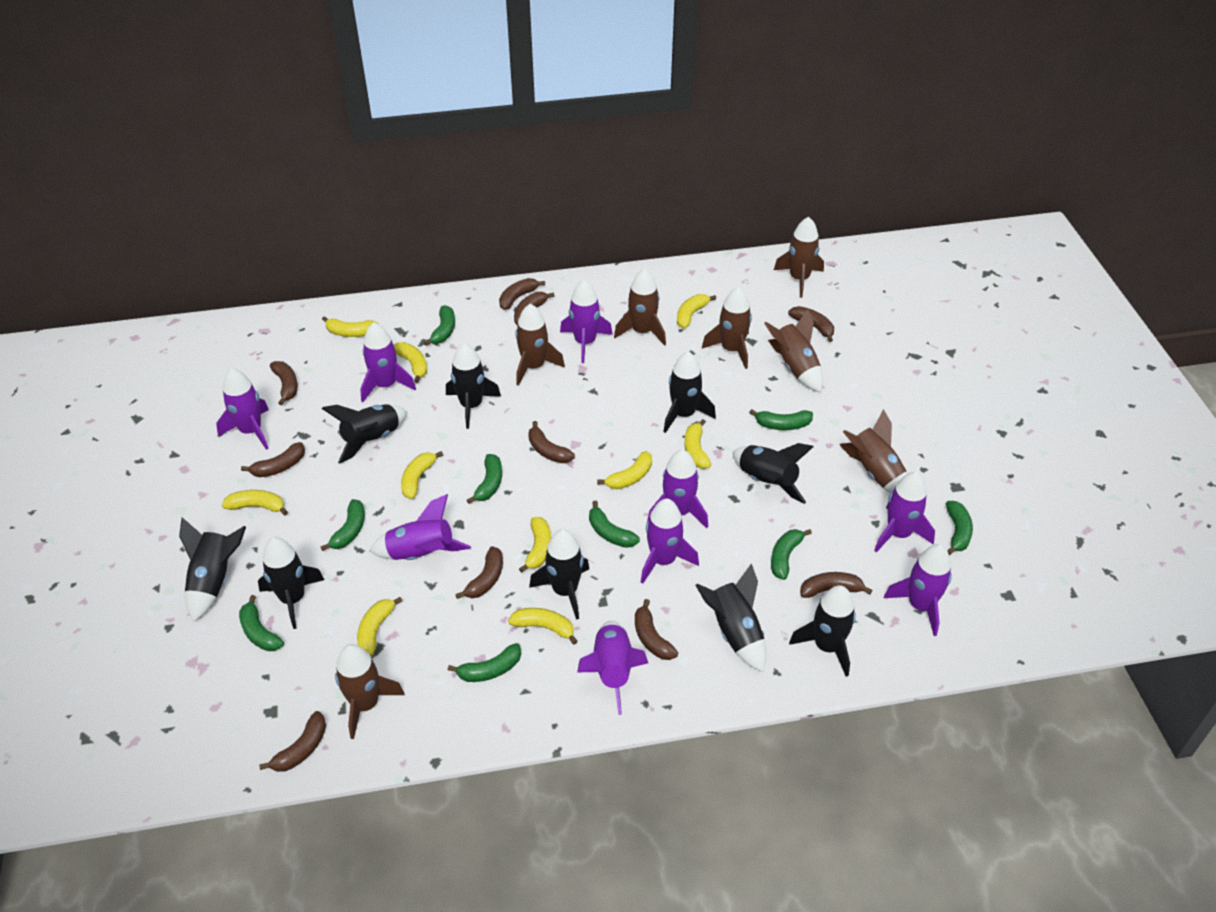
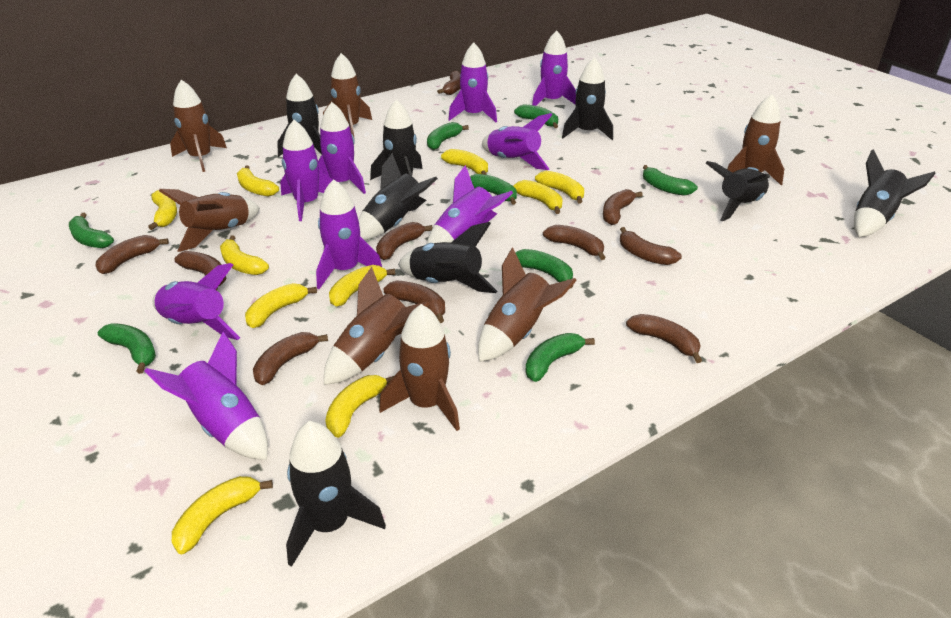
black rocket: [179,517,246,621] [258,537,325,629] [322,404,407,464] [446,343,501,429] [529,529,589,620] [663,351,716,433] [695,563,766,672] [733,443,814,504] [789,585,856,677] = 9 -> [277,74,322,157] [286,421,386,567] [358,153,438,240] [370,99,423,180] [398,222,497,293] [562,57,613,140] [706,161,770,221] [854,149,935,237] = 8
green banana: [239,595,284,651] [321,499,365,551] [424,305,455,346] [448,643,521,682] [467,454,502,504] [589,501,640,548] [749,409,813,430] [771,529,812,580] [946,501,973,555] = 9 -> [69,213,114,248] [98,323,156,374] [427,122,469,150] [470,174,517,205] [514,104,558,128] [516,249,573,288] [525,333,595,382] [643,165,698,196] = 8

